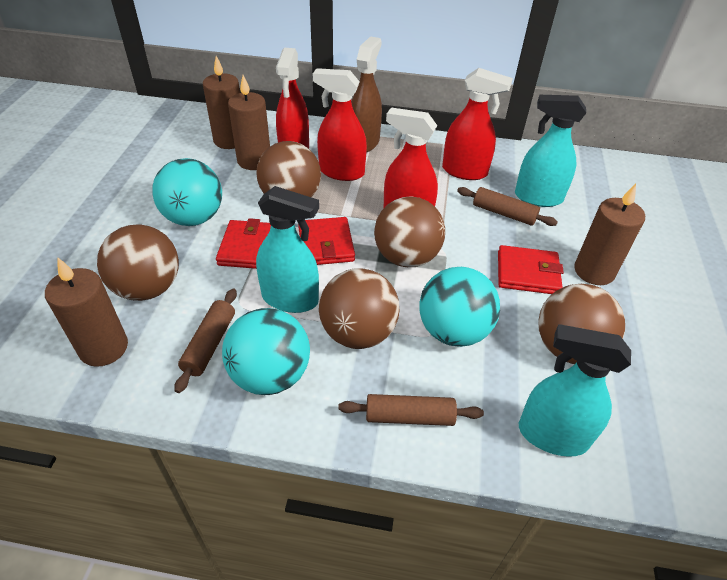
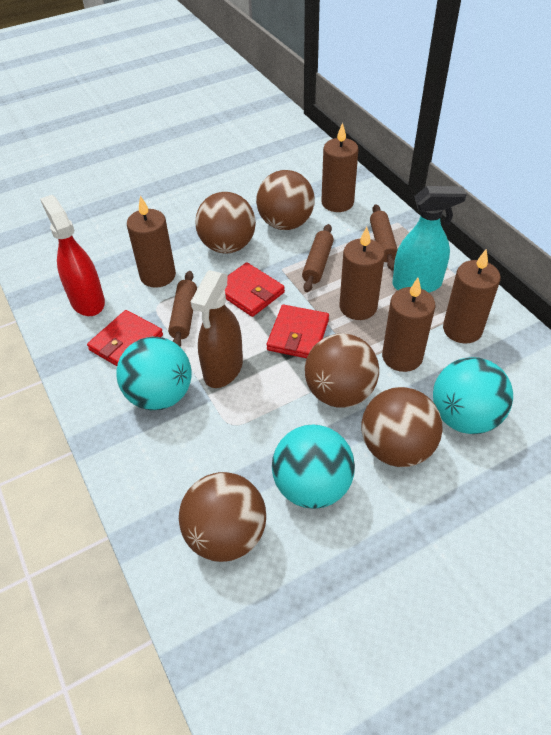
brown candle: [45,258,128,367] [203,56,240,149] [228,75,270,170] [574,184,645,285] = 4 -> [127,196,176,288] [321,122,359,212] [340,227,385,320] [382,278,435,372] [443,249,500,344] = 5
red spray bottle: [276,47,309,148] [313,68,367,181] [383,108,438,209] [442,68,513,180] = 4 -> [40,195,105,316] = 1
turquoise spray bottle: [256,186,319,313] [515,95,586,207] [519,324,631,457] = 3 -> [392,186,467,293] = 1

